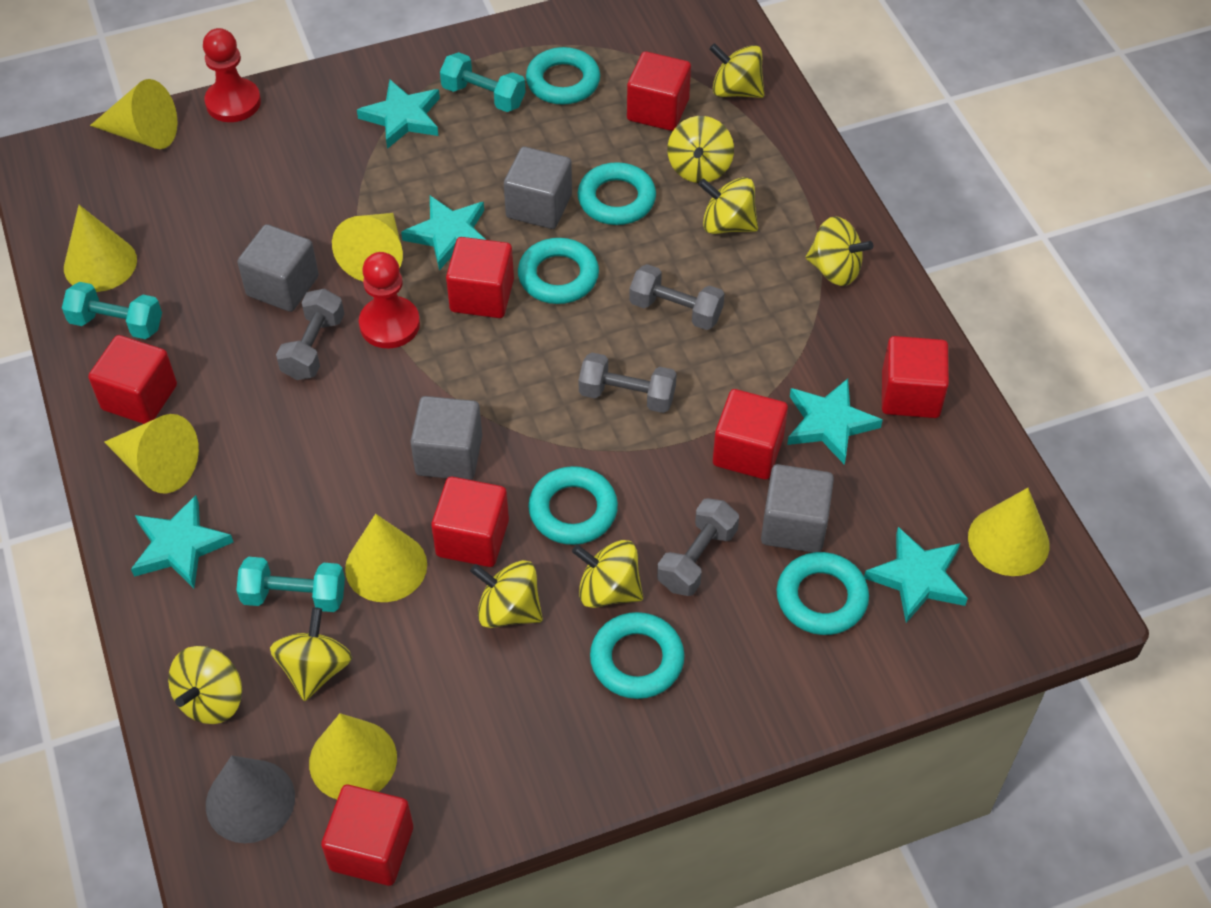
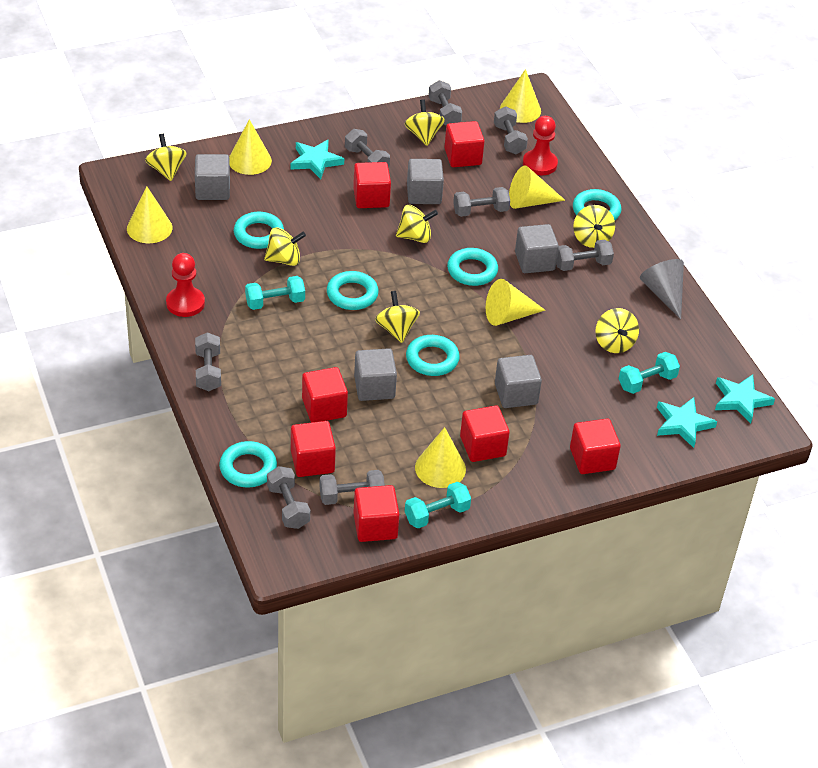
grey cube: [237,224,319,312] [410,396,482,480] [504,147,572,229] [761,464,834,553] = 4 -> [195,154,230,200] [354,348,397,401] [407,159,444,204] [495,355,542,408] [515,224,559,273] = 5
grey dumbbell: [276,288,344,380] [578,353,677,413] [629,264,724,330] [657,498,739,596] = 4 -> [195,332,221,391] [267,466,310,529] [319,470,385,505] [345,129,390,167] [428,80,462,125] [453,187,510,217] [494,106,528,154] [556,240,614,271] = 8
turquoise star: [131,495,233,588] [357,80,440,149] [401,196,486,271] [787,379,883,465] [864,527,968,623] = 5 -> [291,139,344,179] [657,397,717,448] [715,375,775,424] = 3
yellow cone: [64,205,137,292] [90,79,178,149] [104,414,199,494] [309,713,397,799] [332,213,403,281] [345,514,427,602] [968,488,1050,576] = 7 -> [127,187,172,243] [229,119,272,175] [415,427,466,488] [486,279,545,326] [500,69,541,123] [509,166,565,209] = 6
yellow spinning top: [168,646,242,724] [270,607,352,701] [470,560,543,628] [572,540,643,608] [668,116,734,183] [698,177,758,234] [709,43,764,98] [806,217,873,286] = 8 -> [145,134,187,181] [264,227,306,266] [375,291,420,343] [396,205,438,243] [405,99,445,146] [573,205,615,248] [595,308,639,353] = 7

